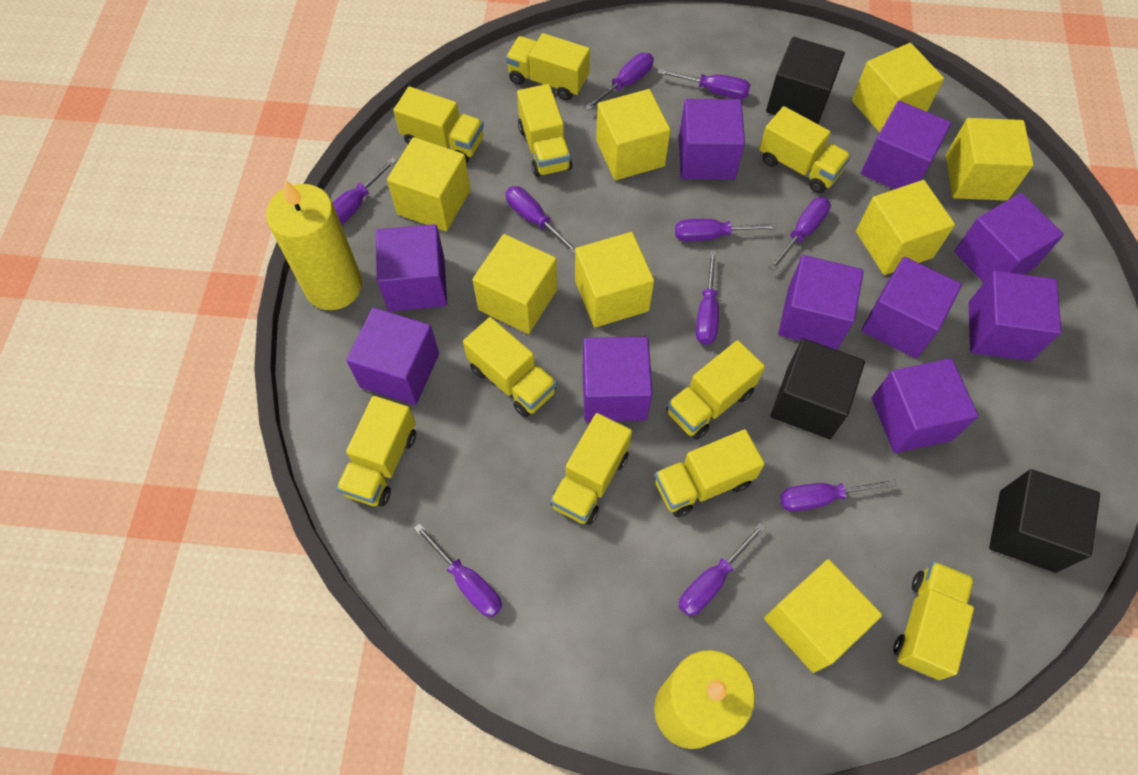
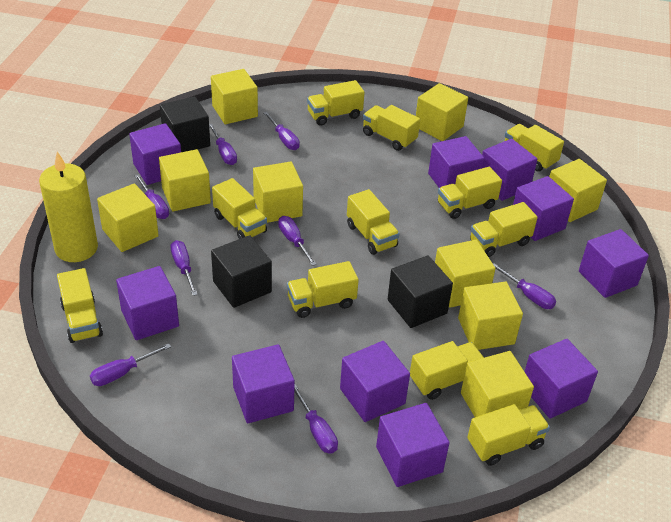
purple screwdriver: [332,157,397,226] [414,523,502,617] [505,186,576,254] [585,53,654,111] [658,69,751,99] [675,219,778,242] [679,523,766,616] [696,251,719,345] [769,197,831,271] [780,479,897,512] = 10 -> [90,343,171,386] [135,174,169,219] [170,240,198,296] [209,124,237,165] [264,112,300,150] [278,216,317,266] [294,384,338,454] [493,263,556,309] = 8
yellow candle: [266,180,362,310] [654,650,755,749] = 2 -> [39,152,98,262] = 1
yellow cube: [387,137,470,231] [473,234,557,334] [575,232,654,327] [596,89,671,180] [764,559,882,673] [852,43,944,133] [856,180,955,275] [946,118,1034,201] = 8 -> [97,183,159,252] [159,149,211,211] [211,69,258,124] [253,161,303,223] [416,83,468,141] [435,240,496,308] [458,281,523,350] [461,351,534,417] [549,159,607,222] = 9
yellow truck: [336,396,416,507] [394,86,484,163] [463,317,557,417] [506,33,590,101] [517,84,573,177] [550,413,632,525] [655,429,765,517] [666,340,765,440] [759,106,851,193] [893,561,974,680] = 10 -> [57,268,103,343] [212,178,267,239] [287,261,359,318] [307,80,365,126] [347,189,400,255] [363,105,420,151] [410,341,484,400] [438,167,502,219] [467,404,550,466] [470,202,538,257] [505,124,564,172] = 11

